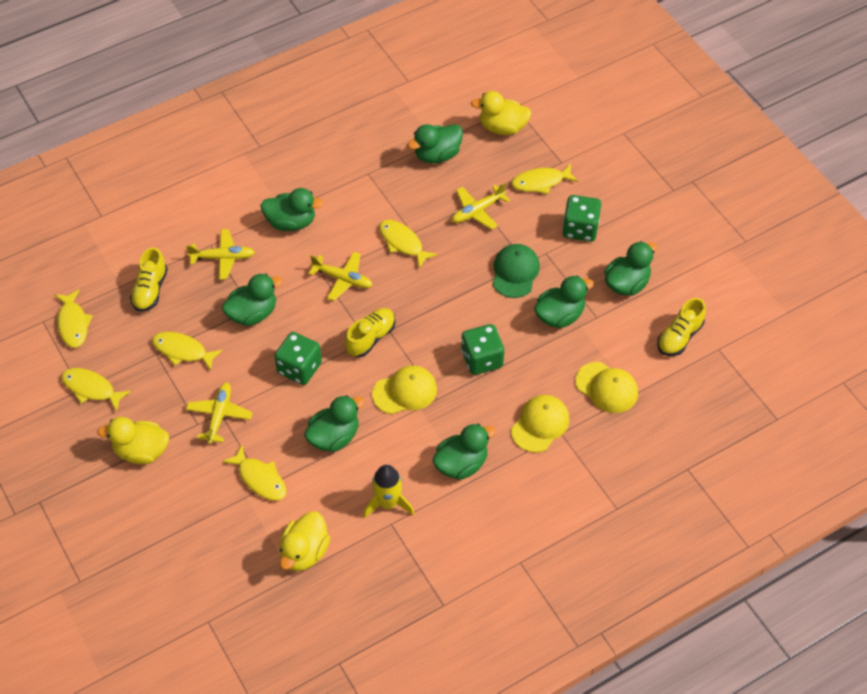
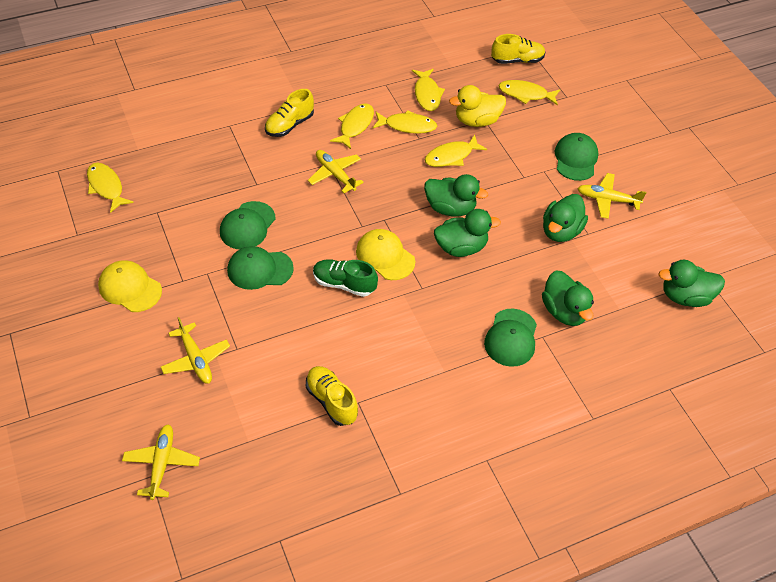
green cap: [493,244,540,298] = 1 -> [220,201,276,249] [227,246,294,290] [484,309,537,367] [555,133,598,181] = 4
green dice: [274,332,322,385] [461,324,504,375] [562,195,601,242] = 3 -> none = 0
green duck: [222,274,283,326] [260,188,324,231] [304,395,365,452] [408,124,463,164] [432,423,496,480] [534,276,594,328] [604,241,657,296] = 7 -> [424,174,488,217] [434,209,501,257] [542,271,594,326] [543,194,588,242] [658,260,725,307] = 5
green shoe: none = 0 -> [313,259,378,297] = 1
yellow cap: [372,365,437,414] [511,395,569,453] [575,362,638,413] = 3 -> [98,260,162,312] [356,229,415,280] = 2
yellow duck: [97,417,169,464] [280,512,330,571] [471,91,532,135] = 3 -> [449,85,506,127] = 1
yellow rocket: [363,465,414,518] = 1 -> none = 0

